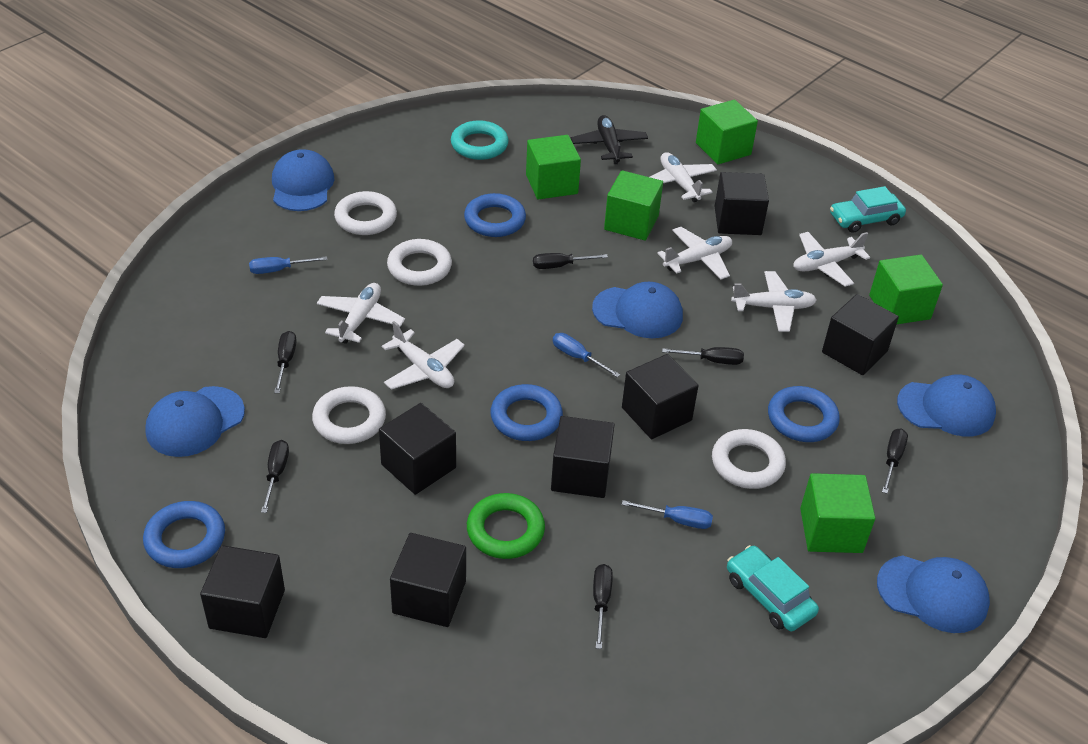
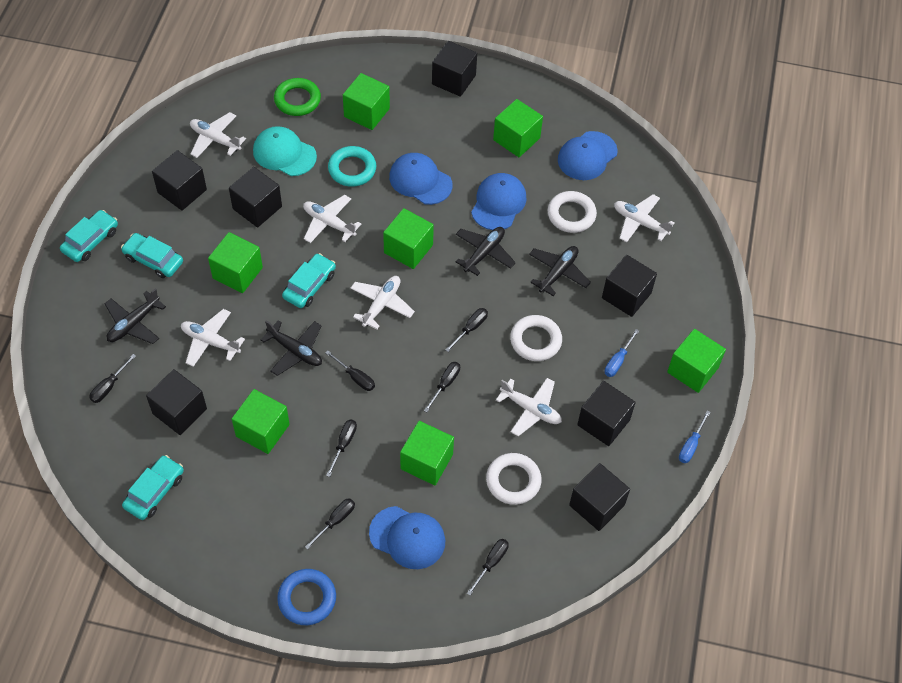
black plane: [570,115,648,164] = 1 -> [105,288,166,344] [261,320,322,376] [455,227,516,276] [529,246,591,296] = 4
black screwdriver: [261,440,289,513] [274,331,297,393] [533,253,608,269] [593,564,613,649] [662,347,744,365] [882,429,908,494] = 6 -> [89,354,136,403] [305,498,355,550] [325,350,375,391] [326,420,357,477] [424,362,460,412] [446,308,488,352] [467,539,509,596] = 7
blue cap: [145,386,245,457] [272,149,334,211] [592,282,683,338] [877,555,990,633] [897,374,996,437] = 5 -> [369,506,445,569] [389,153,453,205] [471,173,527,230] [558,131,618,180] = 4
blue ring: [143,501,225,568] [464,193,526,237] [491,384,563,441] [768,386,840,442] = 4 -> [277,569,336,625] = 1
blue screwdriver: [249,256,328,274] [553,333,620,378] [622,500,713,529] = 3 -> [605,329,639,377] [679,411,711,463] = 2
green cube: [526,135,581,200] [604,170,663,241] [696,100,758,164] [800,473,875,553] [869,255,943,325] = 5 -> [208,232,263,293] [232,389,290,454] [343,73,390,130] [383,208,434,269] [400,421,454,485] [493,99,543,157] [667,329,726,393] = 7
turquoise cap: none = 0 -> [253,126,317,176] = 1
turquoise car: [727,545,819,631] [830,186,906,233] = 2 -> [60,210,118,262] [121,233,183,278] [122,455,184,520] [282,253,336,308] = 4
white ring: [312,386,386,444] [334,191,397,235] [387,239,452,286] [712,429,786,489] = 4 -> [486,453,542,505] [510,315,562,361] [548,191,597,233] = 3

